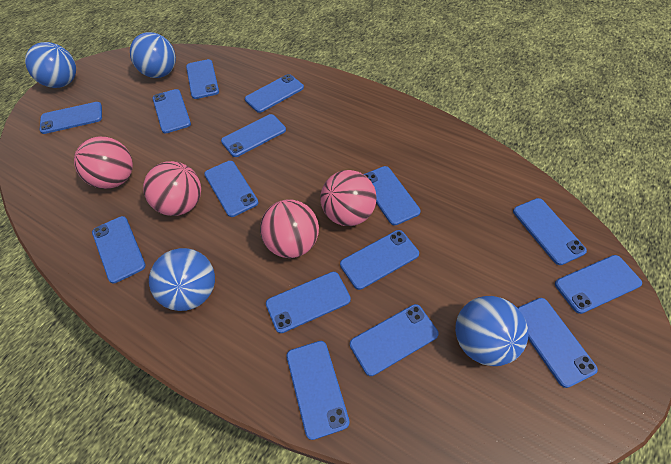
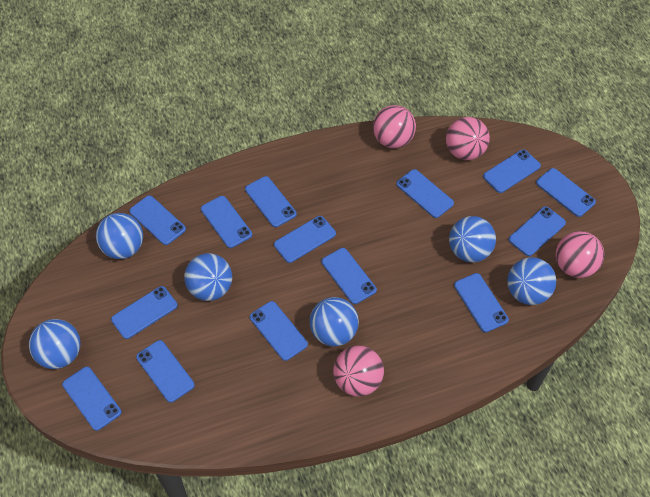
blue ball: [25,42,76,88] [130,32,176,78] [149,248,215,311] [455,296,529,366] = 4 -> [29,319,81,369] [96,213,143,259] [184,253,232,301] [310,297,359,346] [449,216,496,262] [507,257,556,305] = 6
blue phone: [40,102,102,134] [92,216,146,283] [152,89,191,133] [186,59,219,99] [204,161,259,217] [221,114,286,157] [245,74,304,113] [266,272,351,333] [287,341,350,440] [340,230,419,290] [350,304,439,376] [364,166,421,225] [513,198,587,265] [518,298,598,388] [555,255,642,314] = 15 -> [62,367,121,431] [111,286,178,339] [129,195,186,245] [136,340,195,403] [201,196,252,248] [245,176,297,227] [250,301,308,361] [274,216,336,263] [322,248,377,304] [396,169,454,218] [454,273,509,332] [483,149,541,193] [509,206,566,256] [536,168,596,217] = 14

